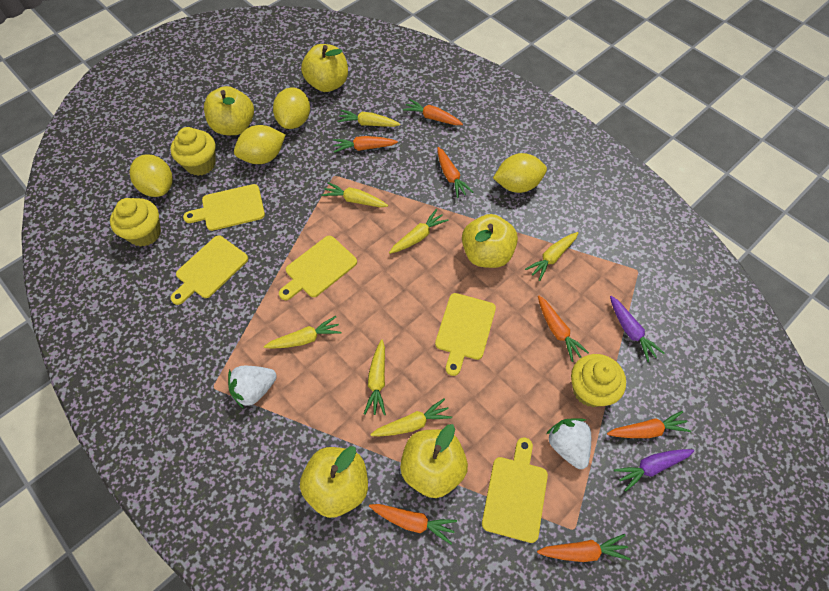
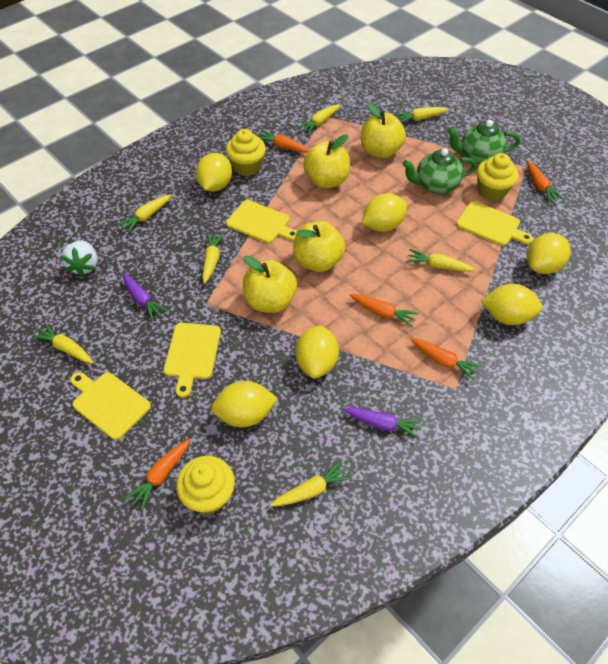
green teapot: none = 0 -> [403,148,477,194] [447,120,521,165] = 2
orange carrot: [333,136,398,153] [369,504,457,544] [403,99,463,125] [437,147,473,198] [537,534,631,562] [538,296,589,362] [607,411,691,438] = 7 -> [125,439,190,511] [259,130,310,153] [350,294,419,327] [410,338,482,381] [527,161,564,203] = 5
white strawberry: [228,366,277,408] [546,418,591,469] = 2 -> [61,241,98,277] = 1
yellow apple: [204,86,254,135] [300,446,368,518] [301,44,348,92] [400,424,468,498] [462,214,518,268] = 5 -> [243,256,297,313] [293,221,345,272] [303,134,350,188] [361,103,406,158] = 4
yellow cutting board: [171,236,248,305] [183,184,265,231] [279,236,357,300] [435,293,496,376] [482,437,548,543] = 5 -> [70,372,151,440] [164,323,221,398] [226,200,297,243] [456,201,533,246] = 4
yellow lemon: [130,154,173,197] [234,125,285,164] [273,88,310,129] [493,153,547,193] = 4 -> [196,153,232,192] [211,381,278,427] [295,325,339,378] [362,193,407,232] [481,284,542,325] [527,233,571,274] = 6

